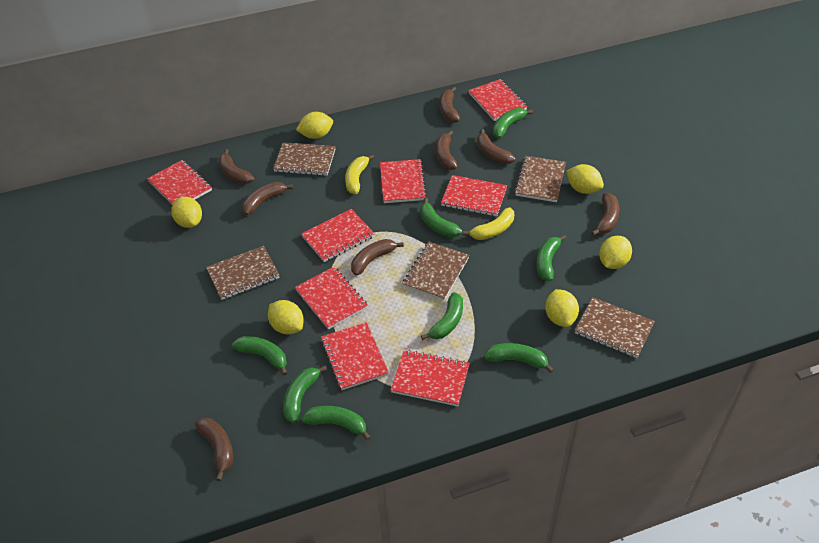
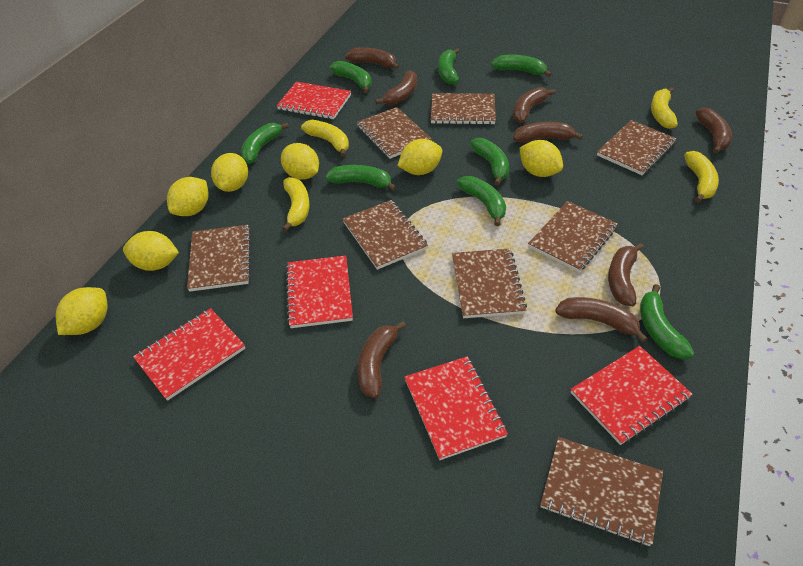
brown notebook: [206,246,280,300] [273,142,336,176] [402,242,470,300] [514,156,566,202] [575,297,655,358] = 5 -> [187,225,251,292] [343,200,428,270] [357,107,431,159] [431,93,496,125] [452,248,527,318] [528,201,618,272] [540,437,663,546] [597,120,676,175] = 8
red notebook: [147,160,212,205] [295,267,368,330] [301,209,375,262] [321,322,389,390] [380,159,427,203] [391,349,470,406] [441,175,507,216] [468,79,527,121] = 8 -> [133,308,245,401] [277,82,351,119] [286,256,353,328] [405,356,508,460] [571,346,693,445] = 5
yellow banana: [345,154,374,194] [463,208,514,240] = 2 -> [282,177,310,232] [301,120,349,157] [651,87,678,129] [684,151,719,203] = 4
yellow lemon: [171,197,202,228] [268,300,304,334] [296,112,333,139] [545,289,579,327] [566,164,604,194] [599,236,632,269] = 6 -> [56,287,108,335] [123,231,179,271] [167,177,209,216] [211,153,248,192] [281,143,319,180] [397,139,442,175] [520,140,563,177] = 7

